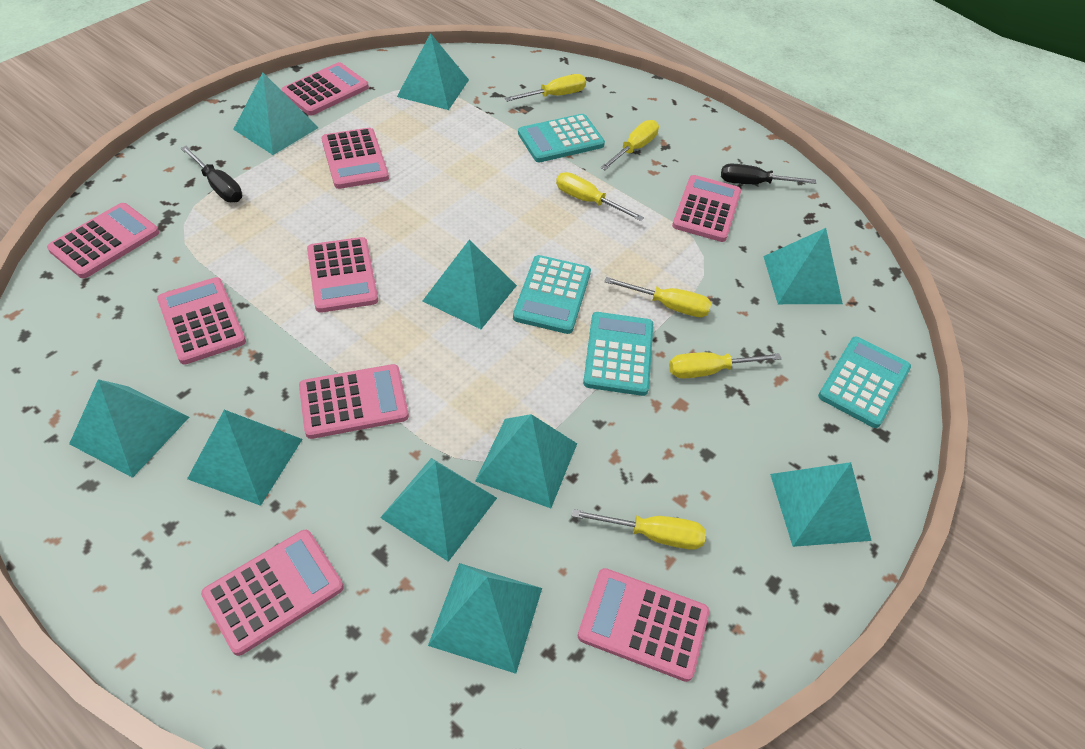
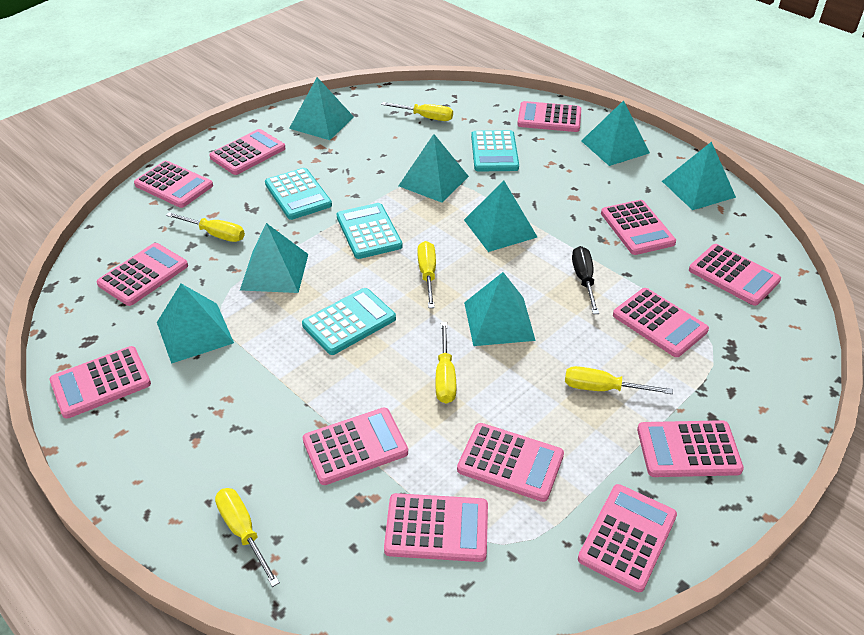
black screwdriver: [181,146,242,202] [721,163,816,184] = 2 -> [572,246,599,314] = 1
pink calculator: [47,203,159,278] [157,277,246,365] [201,530,344,656] [281,62,369,115] [299,364,409,439] [307,237,378,313] [321,128,389,189] [578,568,709,682] [672,175,741,242] = 9 -> [50,346,151,419] [97,243,188,306] [134,161,213,208] [209,129,286,175] [303,408,408,485] [384,493,488,562] [457,423,564,502] [517,101,581,132] [578,484,677,592] [601,200,676,255] [613,288,709,357] [637,420,744,477] [689,244,781,306] = 13
turquoise pyramid: [69,379,189,478] [187,410,303,506] [233,72,319,155] [380,458,497,562] [397,33,469,110] [423,240,517,329] [428,563,542,674] [475,414,577,508] [763,228,843,304] [770,462,872,547] = 10 -> [157,284,234,364] [240,223,308,293] [289,77,354,140] [399,134,469,203] [464,180,537,252] [464,272,536,346] [582,100,650,166] [662,142,736,210] = 8

